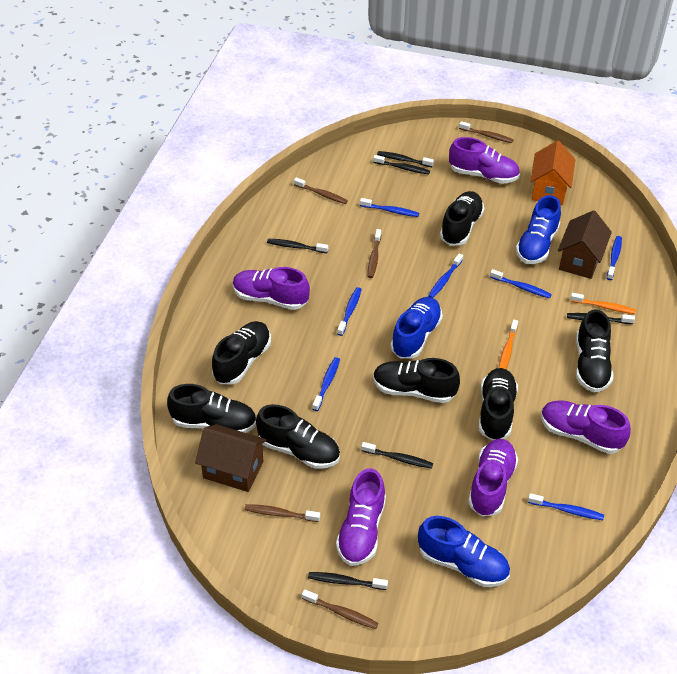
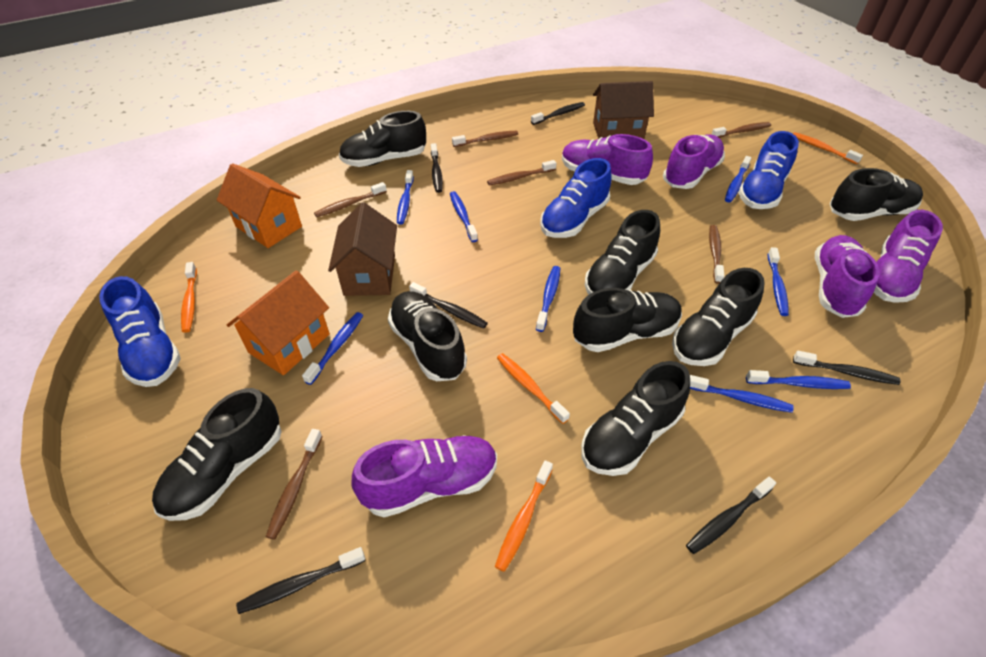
black shoe: [167,384,256,433] [212,321,271,385] [256,404,340,469] [373,358,460,403] [440,191,484,246] [479,368,518,441] [576,309,613,392] = 7 -> [152,388,282,521] [339,111,426,167] [388,291,467,381] [573,288,682,352] [581,361,690,476] [585,210,660,295] [672,268,765,366] [830,168,923,221] = 8
blue toothbrush: [312,357,340,411] [337,287,362,336] [360,198,419,217] [428,253,463,298] [490,269,552,299] [528,493,604,520] [607,236,622,280] = 7 -> [302,312,363,385] [397,170,414,224] [450,191,478,242] [536,266,560,332] [690,375,794,413] [725,156,751,203] [746,370,851,389] [768,247,789,316] = 8
brown toothbrush: [245,504,320,522] [294,177,348,204] [302,589,378,629] [368,229,381,278] [459,121,514,143] = 5 -> [266,429,323,540] [314,182,387,217] [452,131,518,147] [487,160,556,186] [709,225,724,284] [712,122,771,138] = 6
orange house: [530,140,575,205] = 1 -> [217,163,302,248] [227,270,330,375] = 2
orange toothbrush: [499,320,518,369] [570,293,636,314] = 2 -> [181,262,197,333] [495,461,553,572] [497,353,570,424] [793,132,863,164] = 4

